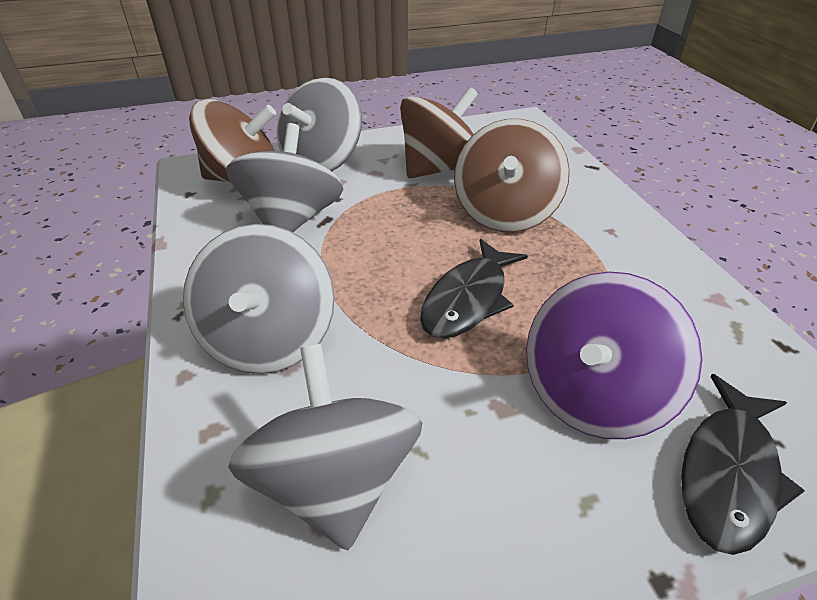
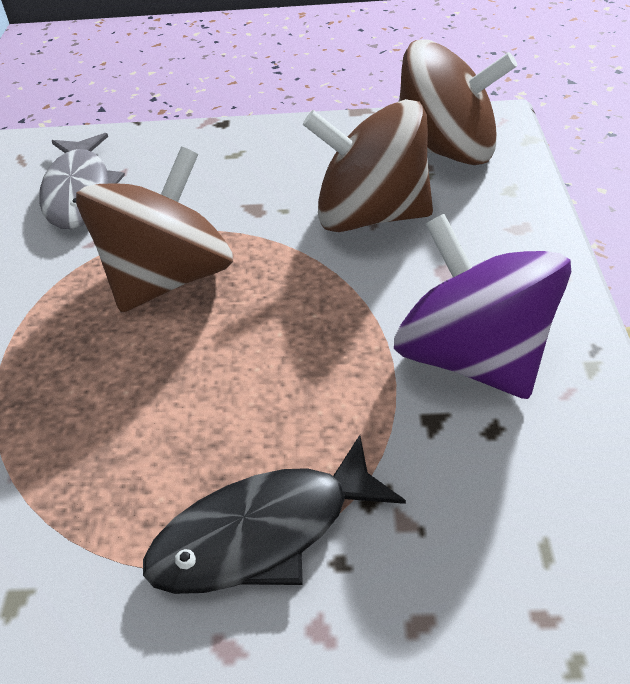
black fish: [420,239,528,339] [681,374,805,555] = 2 -> [143,435,406,594] = 1
grey fish: none = 0 -> [39,133,125,229] = 1
grey spinning top: [183,224,335,374] [226,123,343,232] [228,344,422,550] [277,78,362,171] = 4 -> none = 0

